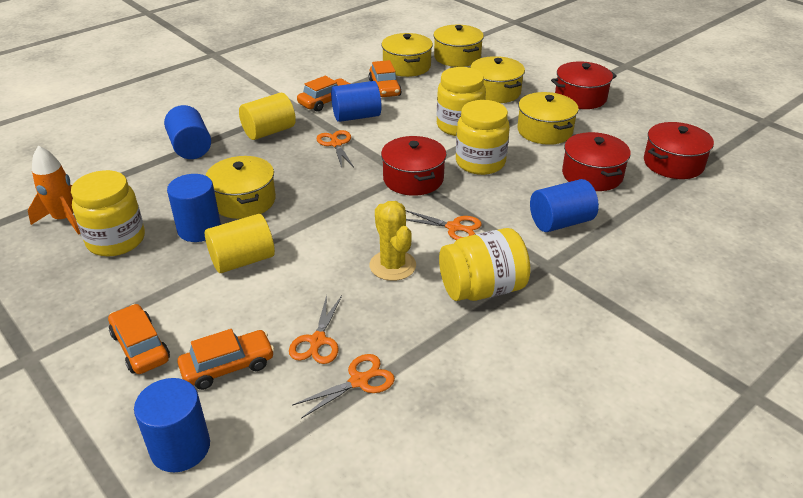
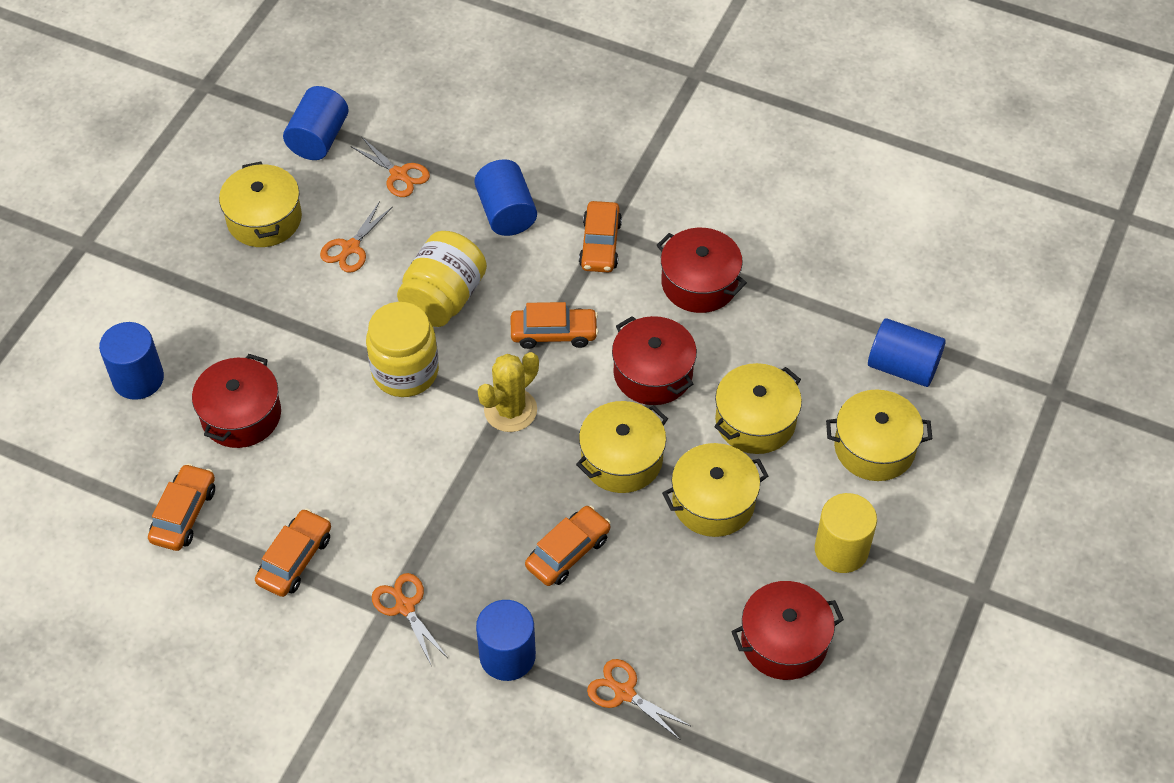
orange car: [108,304,170,374] [177,329,274,390] [297,76,351,112] [369,60,402,97] = 4 -> [148,463,215,551] [255,508,331,597] [511,302,599,349] [525,505,611,586] [579,201,622,272] = 5
orange rocket: [28,146,81,235] = 1 -> none = 0
yellow cylinder: [205,214,275,273] [239,93,296,140] = 2 -> [815,493,877,573] = 1
yellow jar: [71,170,145,257] [437,67,486,136] [439,228,530,301] [456,100,510,175] = 4 -> [366,302,439,397] [397,231,487,327] = 2

